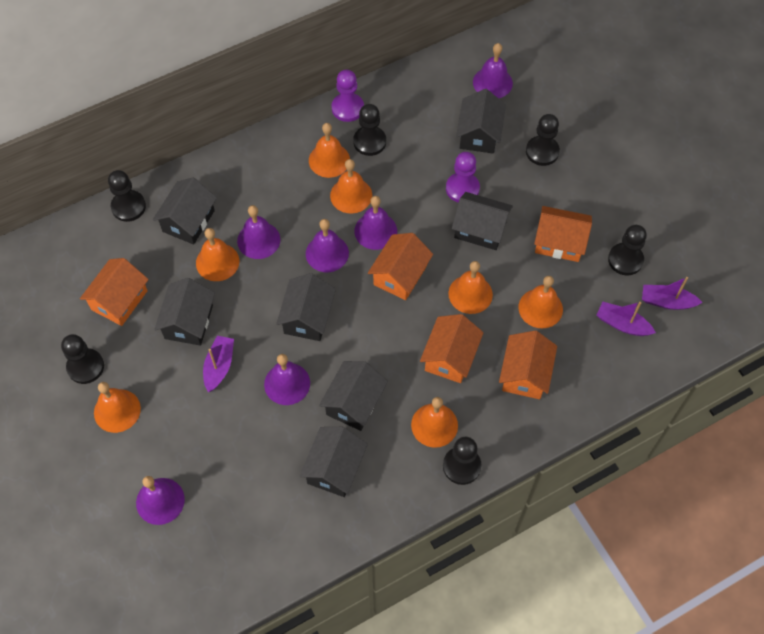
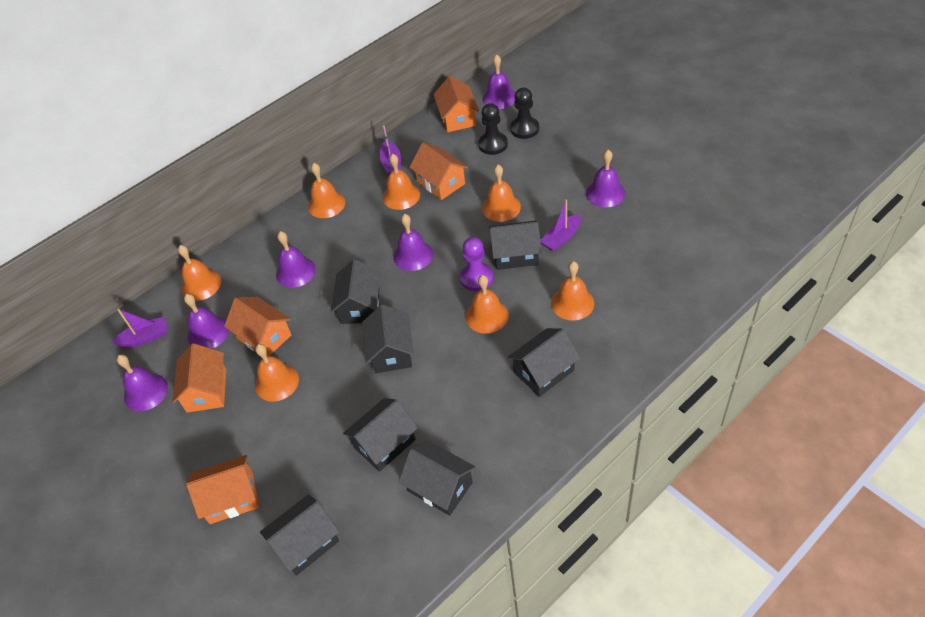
black pawn: [61,334,104,384] [108,170,146,222] [353,104,386,156] [443,437,482,485] [526,114,560,166] [608,225,647,275] = 6 -> [478,103,508,155] [510,87,539,139] = 2
purple pawn: [331,70,364,122] [446,152,480,203] = 2 -> [460,237,493,291] = 1

